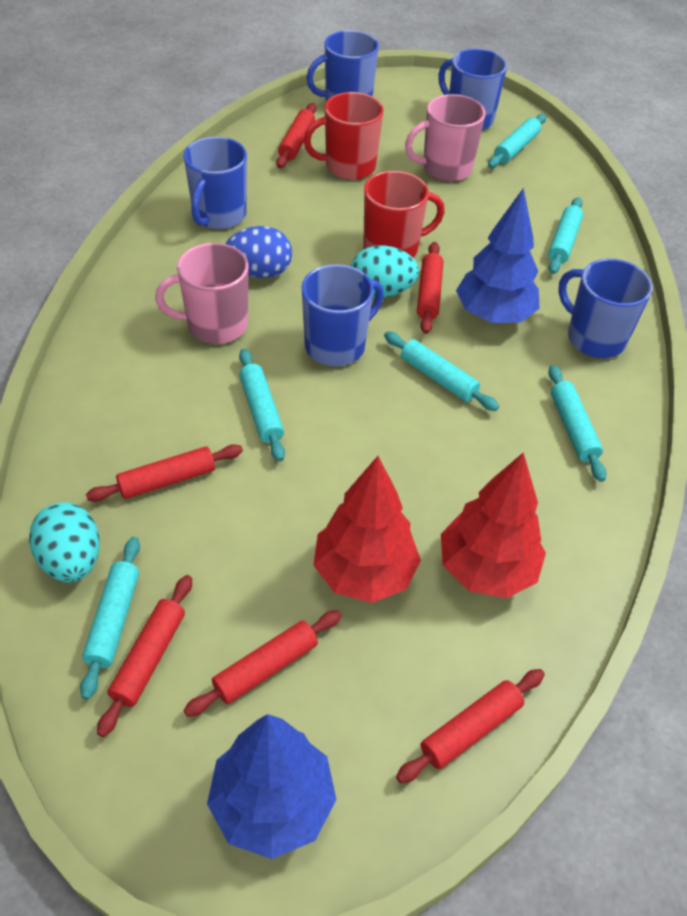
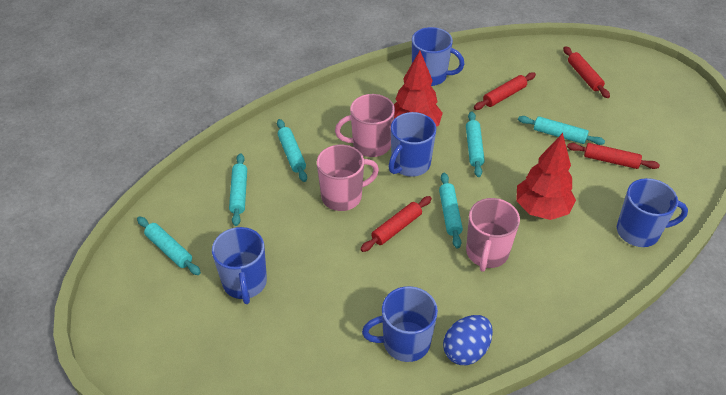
blue tree: [207,714,336,859] [456,188,540,323] = 2 -> none = 0
pink mug: [155,243,249,344] [405,94,486,182] = 2 -> [317,145,379,211] [335,94,395,157] [466,198,520,272] = 3
red mug: [304,92,384,180] [364,171,445,258] = 2 -> none = 0
red rolling pin: [86,444,243,502] [97,575,192,737] [183,610,342,717] [276,103,316,168] [396,669,545,783] [417,242,443,334] = 6 -> [360,196,432,252] [474,72,536,110] [563,46,610,98] [567,143,660,169] = 4
turquoise egg: [29,502,100,582] [351,245,419,297] = 2 -> none = 0

